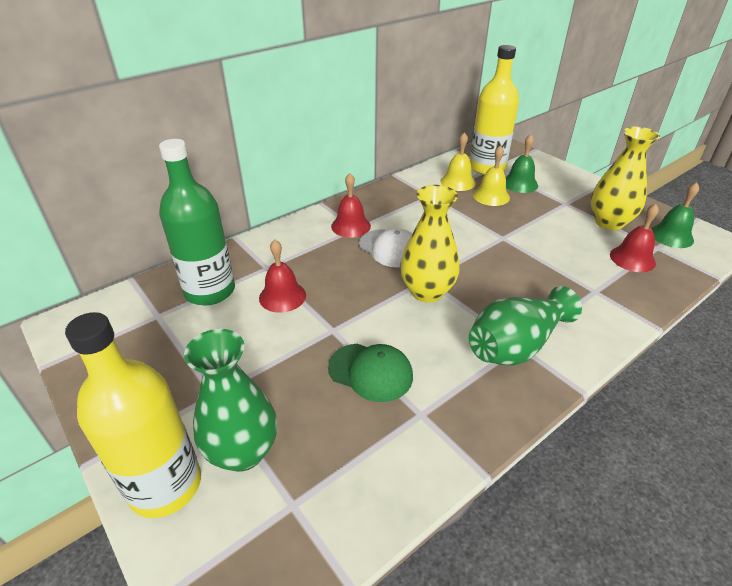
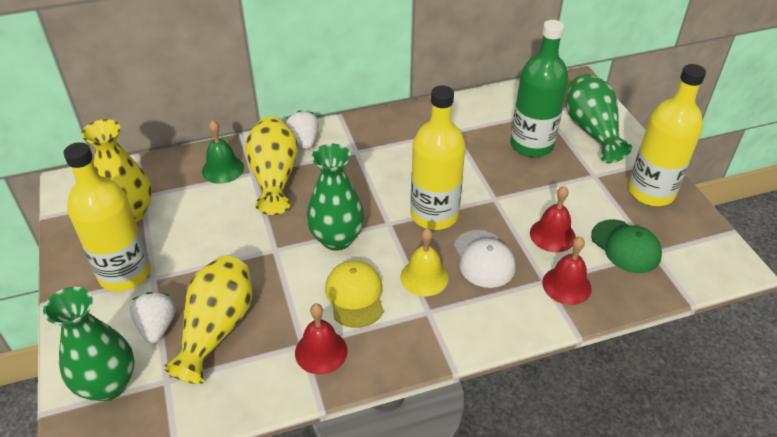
green bell: [506,134,538,193] [651,182,699,248] = 2 -> [202,120,244,184] = 1
green vase: [184,329,277,472] [469,286,582,366] = 2 -> [43,287,134,401] [306,144,365,251] [566,74,632,163] = 3
white strawberry: none = 0 -> [130,292,176,344] [285,110,319,149] = 2
yellow bell: [440,132,476,191] [473,145,510,206] = 2 -> [400,228,449,296] = 1
yellow bottle: [65,312,201,518] [470,45,519,175] = 2 -> [63,142,151,292] [410,86,466,230] [628,64,706,206] = 3
yellow cap: none = 0 -> [325,260,383,328] = 1
yellow vase: [400,185,460,303] [591,127,660,230] = 2 -> [81,119,152,222] [164,255,252,384] [245,116,298,215] = 3

